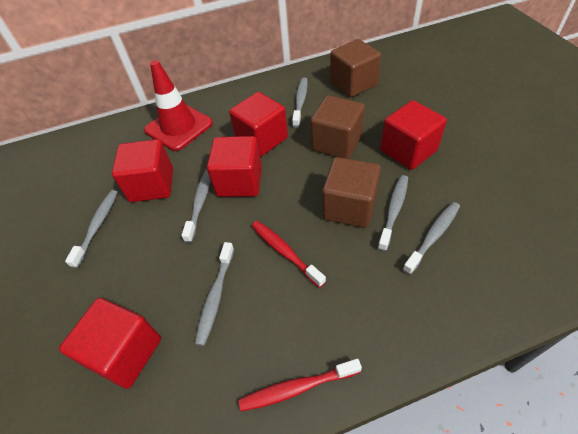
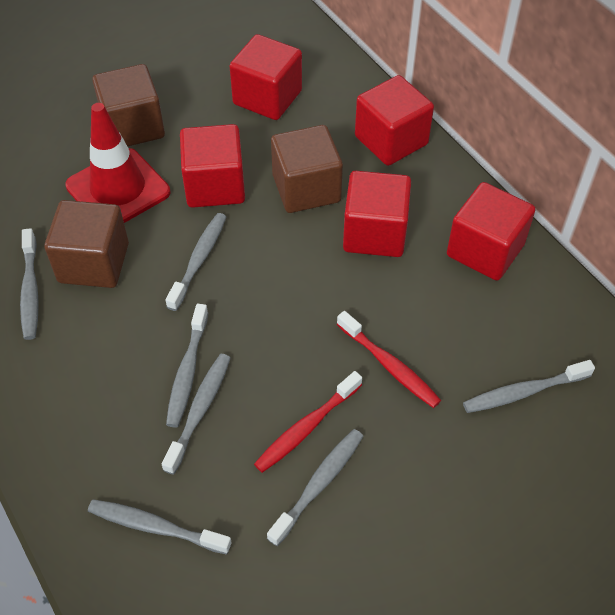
grey toothbrush: [65,190,118,268] [181,169,211,243] [195,242,234,346] [292,77,308,128] [378,175,408,251] [402,202,460,275] = 6 -> [20,228,39,340] [88,499,231,555] [162,354,231,475] [165,213,226,311] [166,304,208,428] [267,429,363,546] [463,360,595,413] = 7

